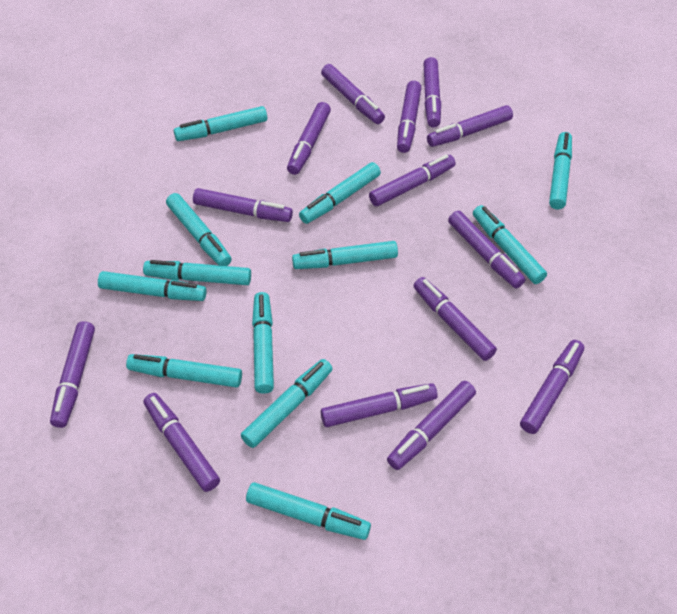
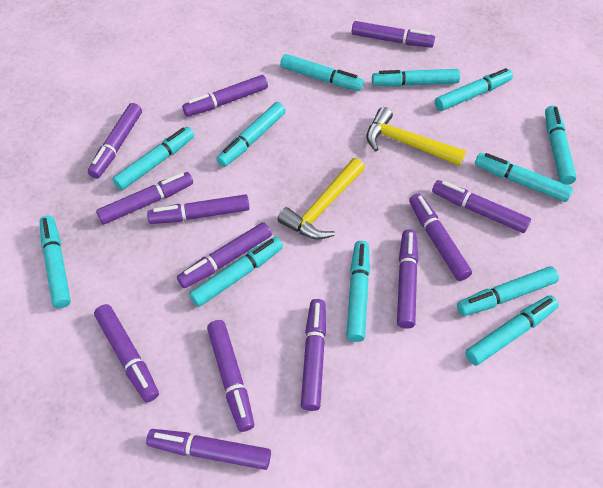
purple marker: [50,321,95,428] [144,393,220,492] [193,188,293,222] [287,102,331,175] [321,64,385,124] [321,383,438,427] [369,154,455,207] [387,381,476,470] [397,81,421,153] [413,277,497,361] [423,57,441,128] [427,105,513,147] [448,211,525,288] [520,340,584,434] = 14 -> [88,103,142,179] [94,304,159,402] [96,172,193,224] [146,429,271,470] [147,194,249,224] [177,222,272,288] [182,75,268,116] [207,320,254,432] [301,299,326,411] [352,21,435,47] [397,230,418,329] [409,193,472,281] [432,180,531,233] = 13
yellow hammer: none = 0 -> [278,158,365,240] [367,107,466,166] = 2

